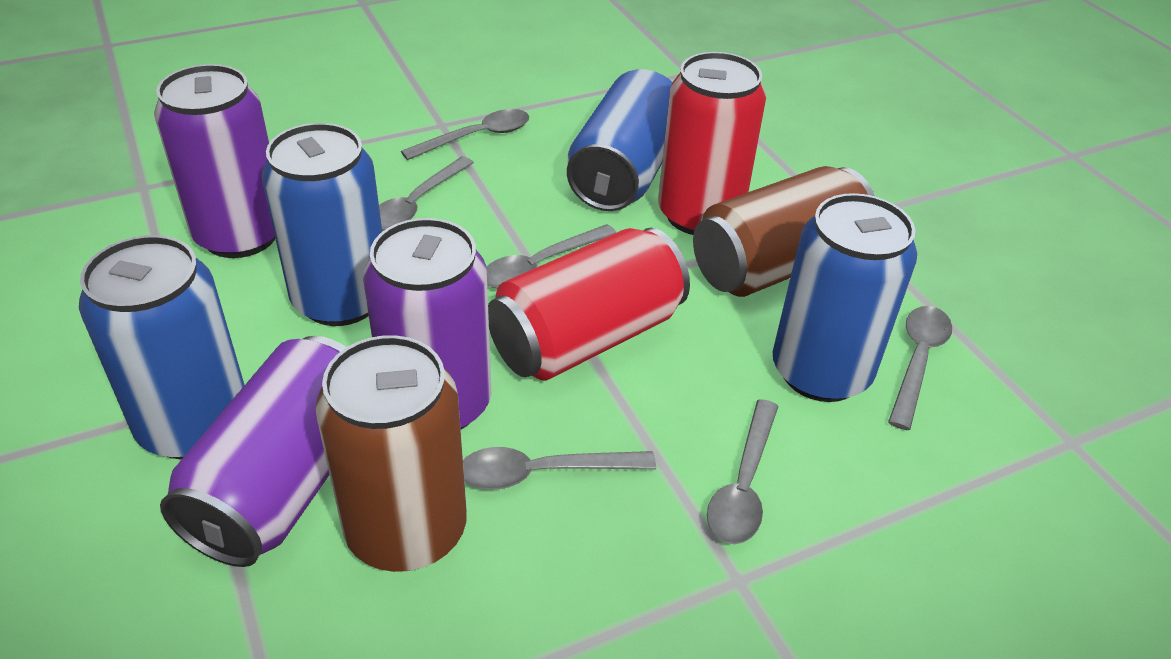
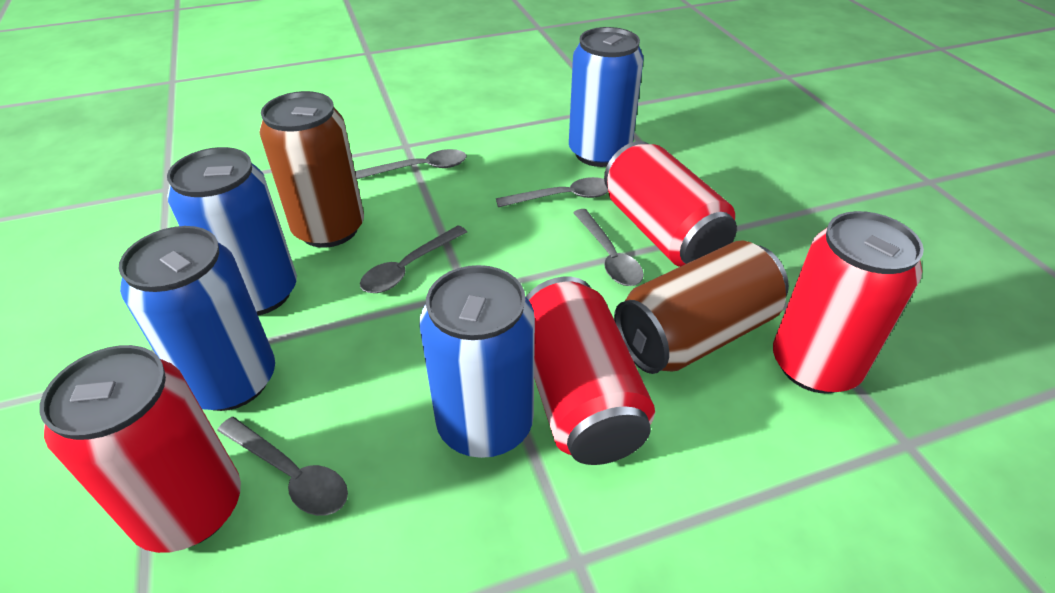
grey spoon: [379,156,474,231] [401,109,529,160] [463,447,656,490] [487,224,616,289] [707,399,779,544] [888,306,952,430] = 6 -> [217,417,348,516] [355,149,467,179] [360,225,467,293] [496,177,608,207] [573,209,644,286] = 5
purple can: [154,64,275,258] [160,336,346,567] [363,218,491,430] = 3 -> none = 0
red can: [488,228,690,381] [658,52,766,235] = 2 -> [39,345,241,553] [526,277,655,465] [604,141,737,267] [773,211,924,394] = 4

